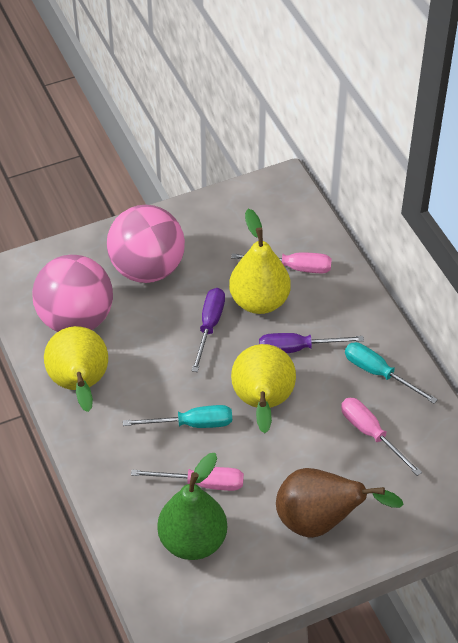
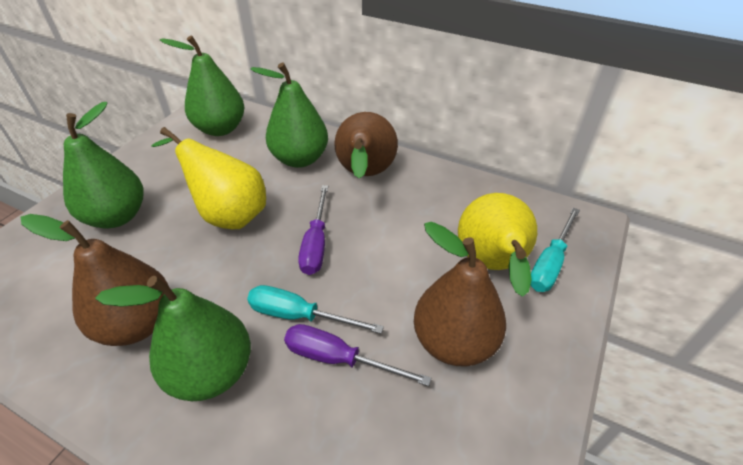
brown pear: [276,468,404,538] = 1 -> [21,214,168,346] [334,112,398,179] [414,222,506,367] = 3
green pear: [157,453,227,560] = 1 -> [63,102,143,228] [95,276,251,401] [160,35,244,136] [250,62,328,168] = 4
pink ball: [32,255,113,332] [107,205,185,283] = 2 -> none = 0
pink screwdriver: [131,467,244,491] [231,252,332,273] [341,398,422,476] = 3 -> none = 0
yellow pear: [44,326,108,412] [229,209,291,314] [231,344,296,433] = 3 -> [151,127,266,229] [458,193,537,297] = 2

